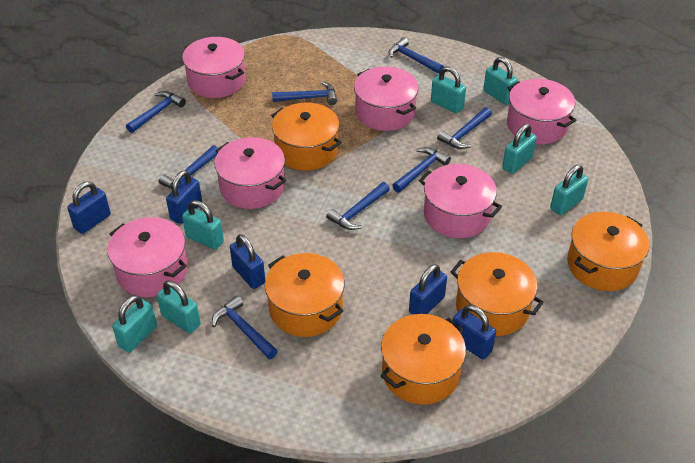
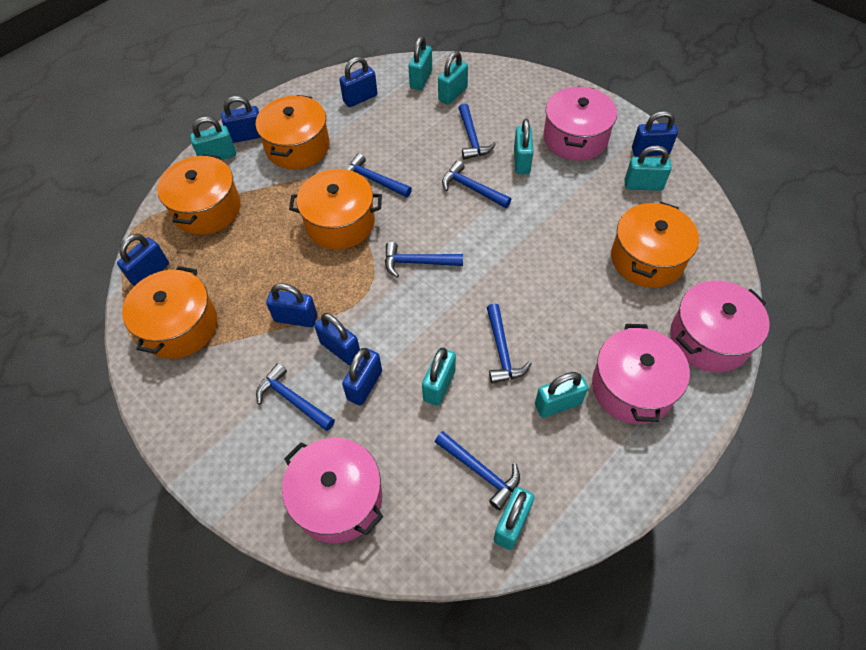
blue hammer: [126,91,186,133] [159,145,218,189] [212,295,278,359] [272,82,337,105] [326,182,390,230] [389,37,444,74] [392,147,451,192] [437,107,492,149] = 8 -> [256,363,335,431] [346,153,412,198] [385,242,463,278] [435,431,520,511] [442,161,511,208] [458,103,496,160] [487,304,532,383] = 7
blue padlock: [67,181,111,234] [166,170,202,224] [230,234,265,289] [409,264,447,315] [453,305,496,360] = 5 -> [117,234,169,286] [221,96,261,143] [266,283,317,327] [314,313,360,365] [339,57,377,107] [342,348,382,406] [632,111,678,157] = 7
pink pot: [108,217,188,297] [182,37,246,98] [214,137,286,209] [354,66,419,131] [419,164,502,238] [507,79,576,144] = 6 -> [282,438,383,543] [543,86,617,161] [592,324,690,424] [670,280,770,373] = 4
turquoise padlock: [112,295,157,352] [157,281,201,333] [182,200,224,250] [431,66,466,114] [483,57,518,105] [502,124,537,174] [550,165,588,215] = 7 -> [190,117,236,160] [408,36,432,90] [422,348,456,406] [438,51,468,105] [494,487,534,550] [514,119,533,174] [535,372,588,418] [625,145,672,191] = 8

